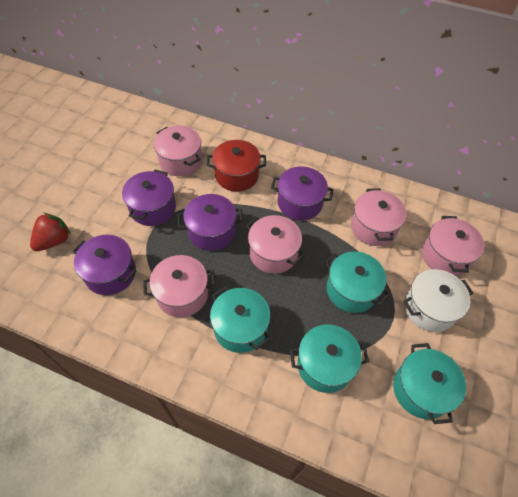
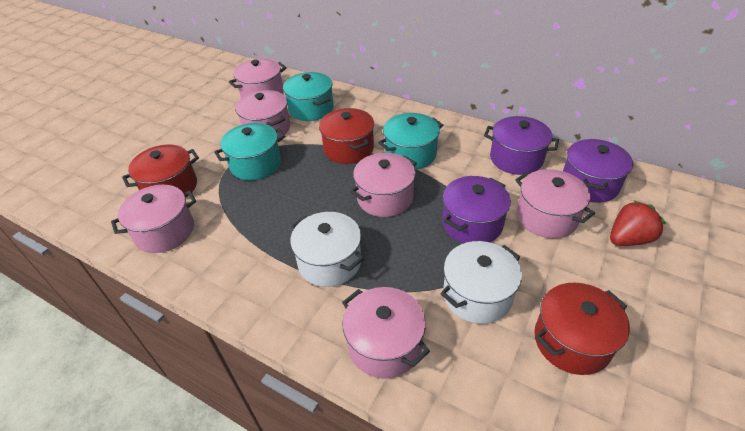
pink pot: [143,255,216,317] [154,126,202,176] [246,215,305,274] [351,188,407,246] [422,216,484,276] = 5 -> [111,185,196,253] [229,59,287,98] [235,90,290,138] [342,287,430,379] [350,153,417,217] [515,169,595,238] = 6
purple pot: [73,235,136,295] [122,169,176,226] [177,194,243,251] [271,166,334,221] = 4 -> [442,176,511,244] [484,116,559,175] [563,139,633,203] = 3
red pot: [206,140,266,192] = 1 -> [122,144,199,198] [319,108,374,164] [534,283,630,375] = 3
turquoise pot: [210,287,270,353] [290,324,369,393] [325,252,390,313] [393,343,466,424] = 4 -> [214,123,285,180] [283,72,334,121] [378,113,443,170] = 3
white pot: [403,269,473,332] = 1 -> [290,212,364,287] [440,241,522,324] = 2

